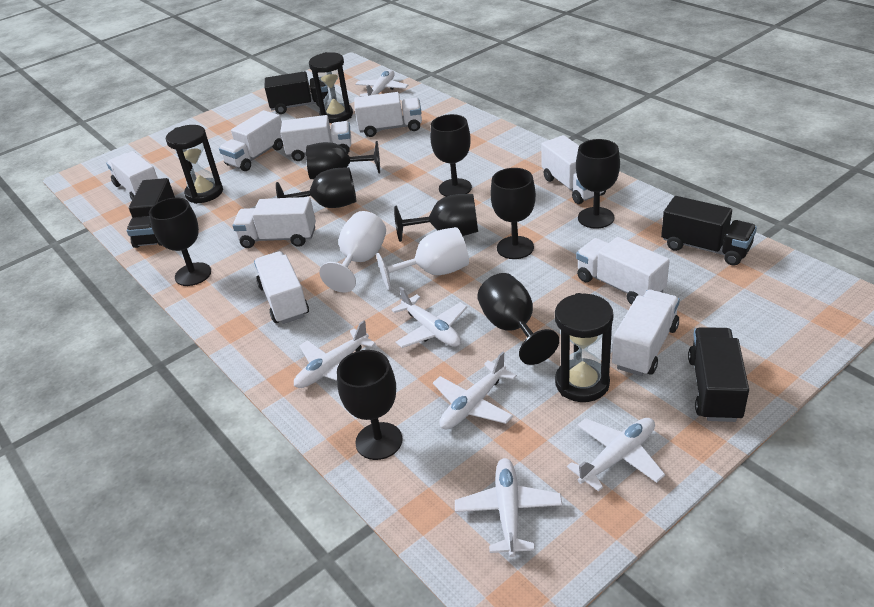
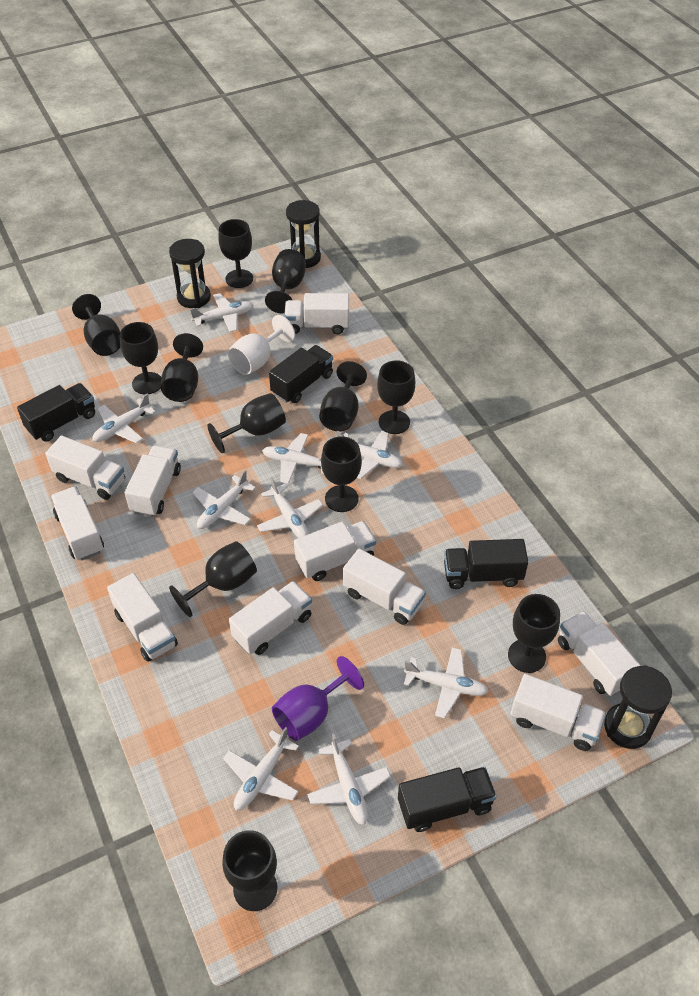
black goblet: [149,198,211,286] [276,167,356,208] [306,141,380,179] [337,350,403,460] [394,194,478,242] [430,114,472,197] [477,273,559,365] [490,168,536,259] [576,139,620,229] = 9 -> [72,294,120,356] [120,322,161,395] [161,333,203,402] [169,541,257,617] [207,393,286,454] [218,219,253,288] [222,830,278,911] [265,249,306,313] [319,361,367,432] [321,436,362,512] [377,360,415,434] [508,594,560,673] = 12
purple goblet: none = 0 -> [272,656,364,741] = 1
white goblet: [319,211,386,293] [376,227,469,290] = 2 -> [228,315,295,375] = 1
white plane: [294,321,376,388] [355,70,408,97] [391,287,467,348] [433,351,517,429] [455,458,562,557] [567,418,665,492] = 6 -> [92,394,156,443] [190,293,254,332] [192,470,256,529] [223,727,299,810] [257,477,323,538] [262,433,324,484] [307,733,391,825] [336,431,403,479] [404,647,489,718] = 9
white truck: [106,151,158,200] [219,110,283,171] [233,197,316,248] [254,251,309,324] [280,115,351,161] [354,92,422,137] [541,135,606,204] [576,237,670,305] [612,290,680,376] = 9 -> [45,435,125,500] [51,487,104,561] [107,573,178,662] [125,446,181,517] [229,581,312,655] [284,293,349,335] [294,521,376,581] [343,549,426,625] [511,674,606,751] [558,611,640,696] = 10

